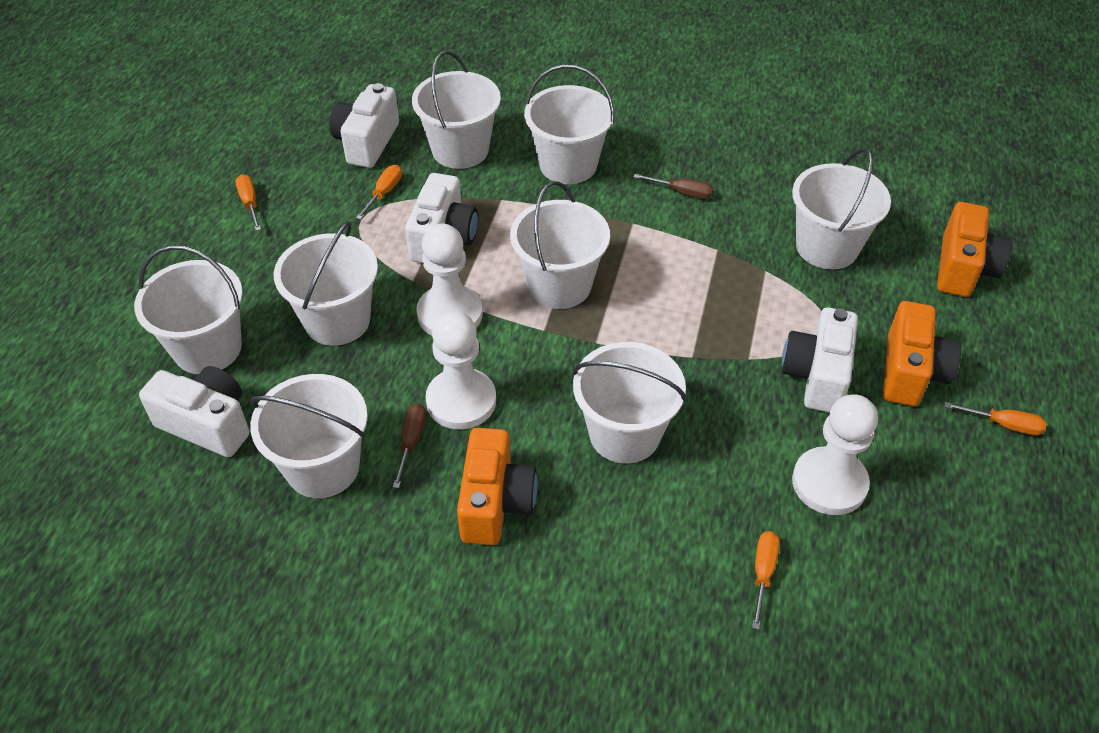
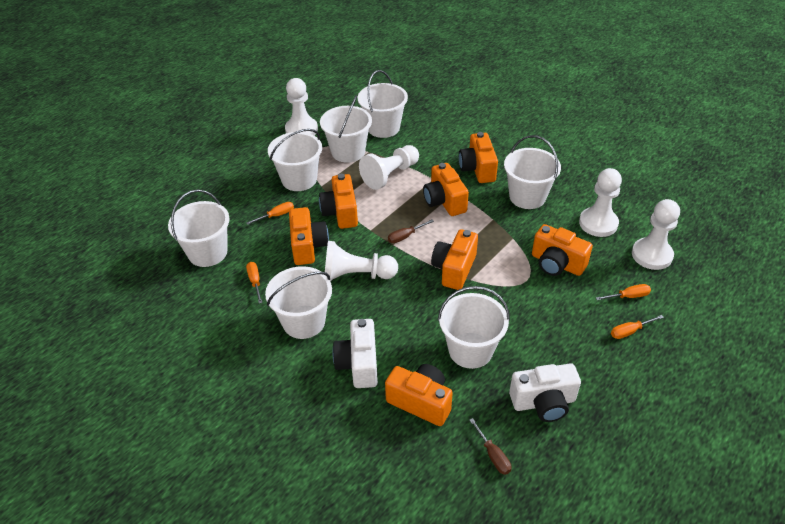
orange camera: [457,428,537,545] [883,301,961,406] [937,202,1012,297] = 3 -> [289,207,329,265] [319,174,358,229] [385,364,453,426] [423,163,469,216] [431,229,478,290] [459,132,498,183] [532,224,593,276] = 7
white bucket: [134,245,243,374] [250,374,368,498] [274,221,378,346] [412,50,501,169] [510,181,610,309] [524,64,614,184] [573,342,687,463] [792,148,891,269] = 8 -> [168,190,230,267] [265,266,332,339] [268,129,322,191] [320,95,372,163] [358,70,408,138] [438,286,510,369] [504,135,561,209] = 7
white camera: [139,366,250,457] [329,83,399,168] [405,173,478,263] [781,307,858,413] = 4 -> [332,319,378,388] [509,363,581,422] = 2
white pawn: [416,224,483,336] [426,311,496,429] [792,394,878,515] = 3 -> [285,78,318,135] [325,241,398,282] [359,145,419,190] [579,168,622,237] [632,199,680,270] = 5

